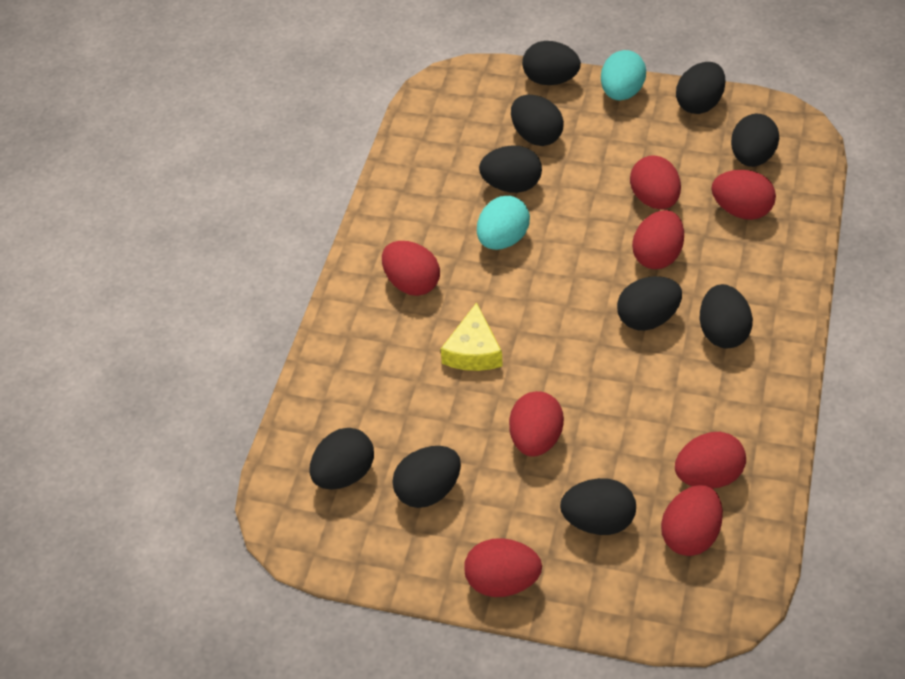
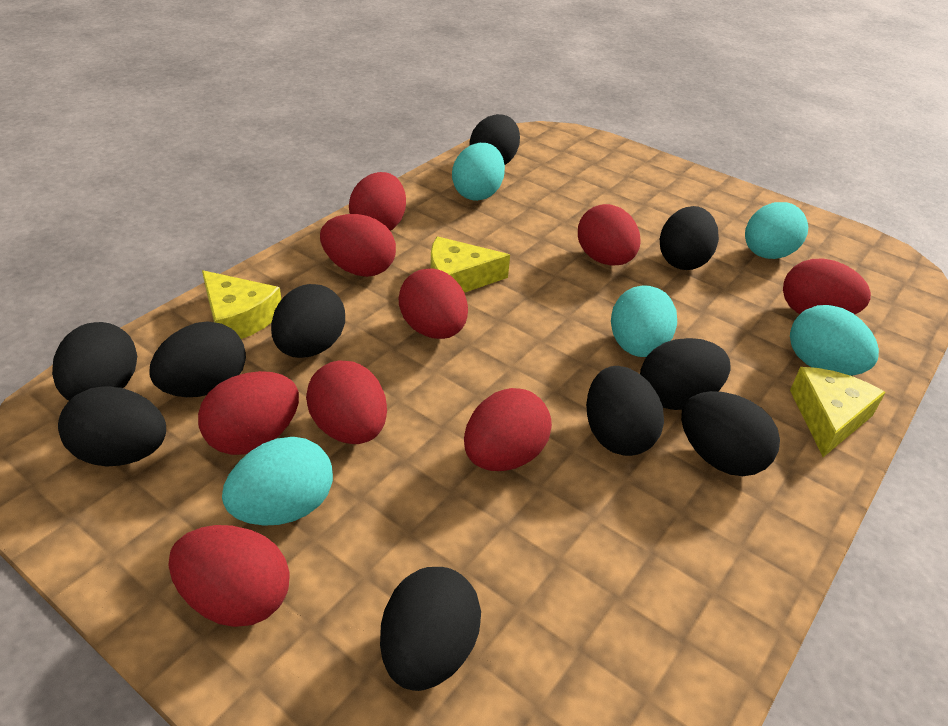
red egg: [382,241,440,296] [464,538,542,597] [509,391,564,457] [630,155,681,209] [632,210,684,269] [661,485,723,556] [675,432,746,489] [711,170,776,220] = 8 -> [168,525,290,627] [198,371,299,455] [306,360,387,444] [320,214,396,277] [349,172,406,231] [398,268,468,339] [464,388,552,471] [578,204,640,266] [783,259,871,314] = 9
turquoise egg: [477,196,530,250] [601,50,646,100] = 2 -> [222,437,333,526] [452,143,505,201] [611,285,677,357] [745,202,808,259] [790,305,879,376] = 5
yellow cheese: [441,302,503,371] = 1 -> [202,270,281,339] [430,236,510,293] [790,367,886,457] = 3

